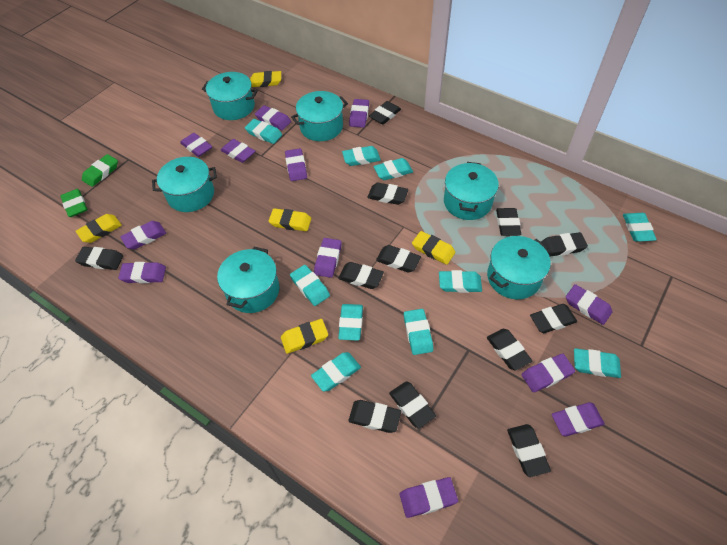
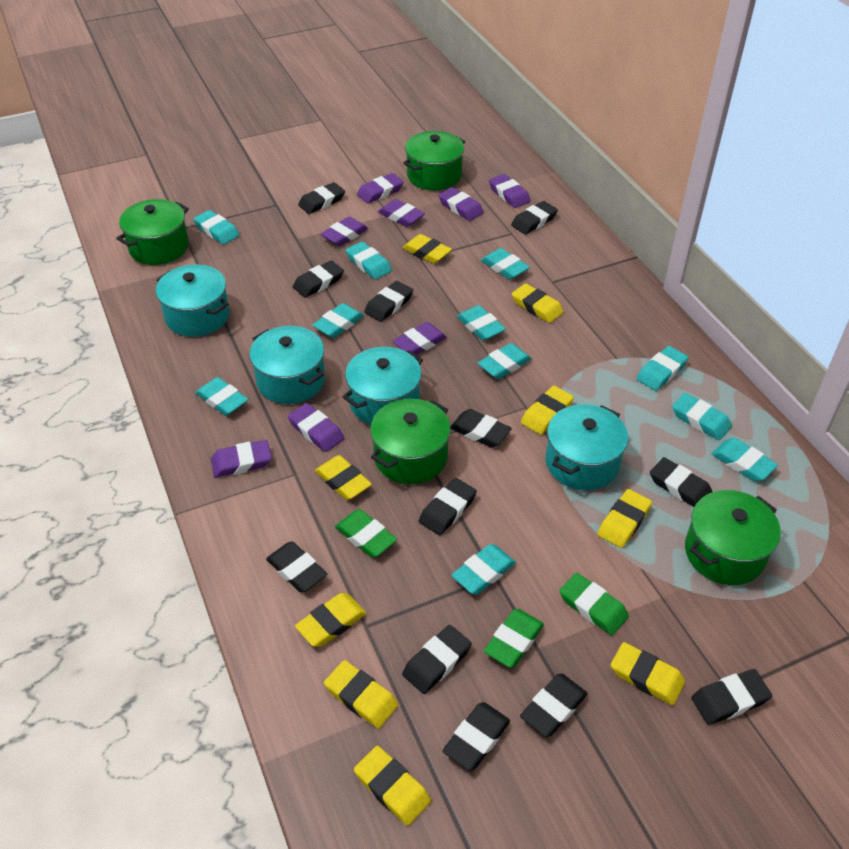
green eraser: [60,189,87,217] [82,154,118,187] = 2 -> [335,509,397,557] [484,609,544,668] [559,573,629,635] = 3
green pot: none = 0 -> [116,199,189,265] [370,399,451,484] [403,131,465,190] [685,490,781,585] = 4
purple eraser: [118,262,166,283] [120,221,166,249] [180,133,212,157] [220,139,255,163] [255,105,291,130] [285,148,307,181] [314,238,342,278] [349,99,369,128] [400,477,458,518] [522,353,575,393] [552,402,605,436] [566,284,612,325] = 12 -> [211,440,272,478] [288,403,345,452] [321,217,368,246] [357,173,404,204] [378,199,425,227] [392,322,447,355] [438,187,484,221] [489,174,530,208] = 8
turquoise eraser: [245,119,282,144] [290,265,330,306] [311,352,361,391] [338,304,363,341] [342,146,381,166] [374,158,413,180] [404,309,433,355] [439,270,482,293] [574,348,621,378] [623,213,657,242] = 10 -> [193,210,239,245] [196,377,248,416] [312,303,364,338] [346,242,392,280] [451,544,516,594] [457,305,506,341] [478,343,532,379] [481,248,530,280] [636,346,688,391] [672,393,732,440] [712,438,778,481] = 11
turquoise pot: [152,157,217,212] [202,72,258,120] [217,247,280,313] [291,91,348,141] [444,162,499,220] [487,236,551,299] = 6 -> [156,264,230,337] [250,326,325,404] [343,347,423,425] [546,404,628,490] = 4
yellow eraser: [75,214,122,243] [250,71,281,87] [269,208,311,231] [281,319,328,354] [412,231,456,265] = 5 -> [295,593,366,647] [315,455,372,500] [324,660,398,729] [354,746,431,826] [402,234,452,264] [512,283,564,323] [521,386,574,435] [597,489,652,548] [611,642,685,705] = 9

